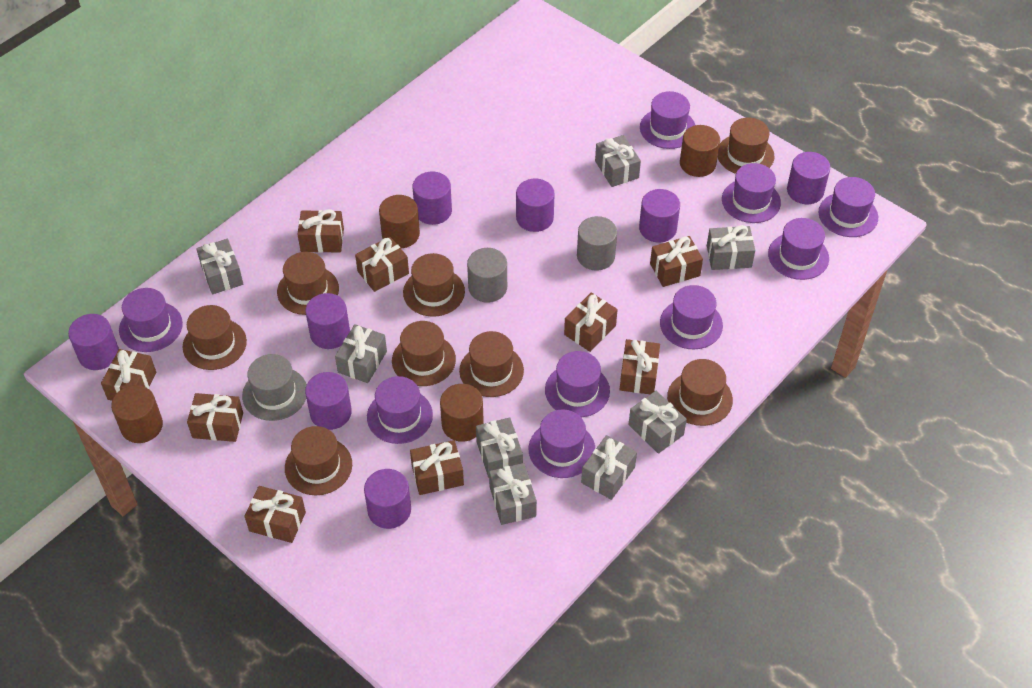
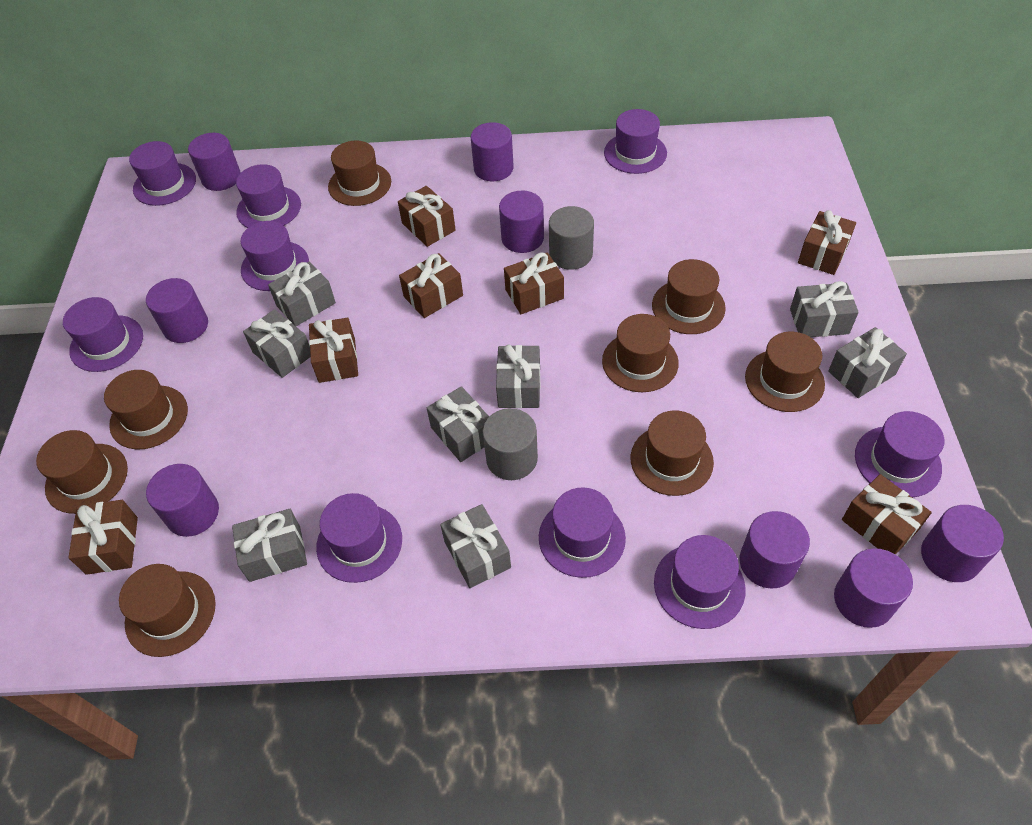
brown cylinder: [111,385,163,443] [379,195,420,248] [440,384,484,442] [680,125,720,177] = 4 -> none = 0
brown gift: [101,349,156,401] [187,393,243,442] [245,486,306,543] [297,209,344,253] [355,237,409,292] [410,440,464,495] [564,293,618,352] [620,339,660,394] [650,236,703,287] = 9 -> [68,500,138,575] [309,317,358,383] [398,186,456,247] [399,253,463,318] [504,252,564,314] [798,210,856,275] [842,474,932,555] = 7
grey hat: [242,354,307,421] = 1 -> none = 0

